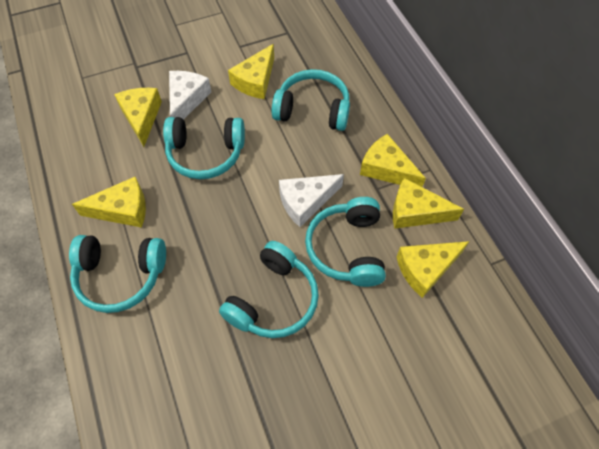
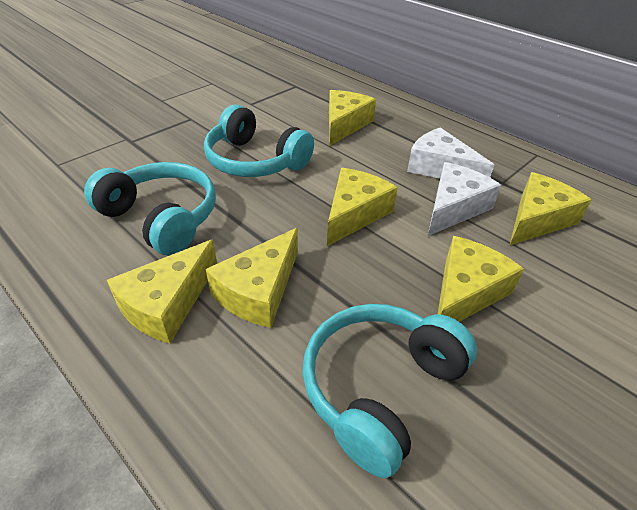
turquoise headphones: [69,235,166,313] [163,117,245,179] [219,241,319,338] [272,69,350,131] [305,197,386,287] = 5 -> [84,162,216,256] [204,104,314,177] [303,304,477,478] = 3

